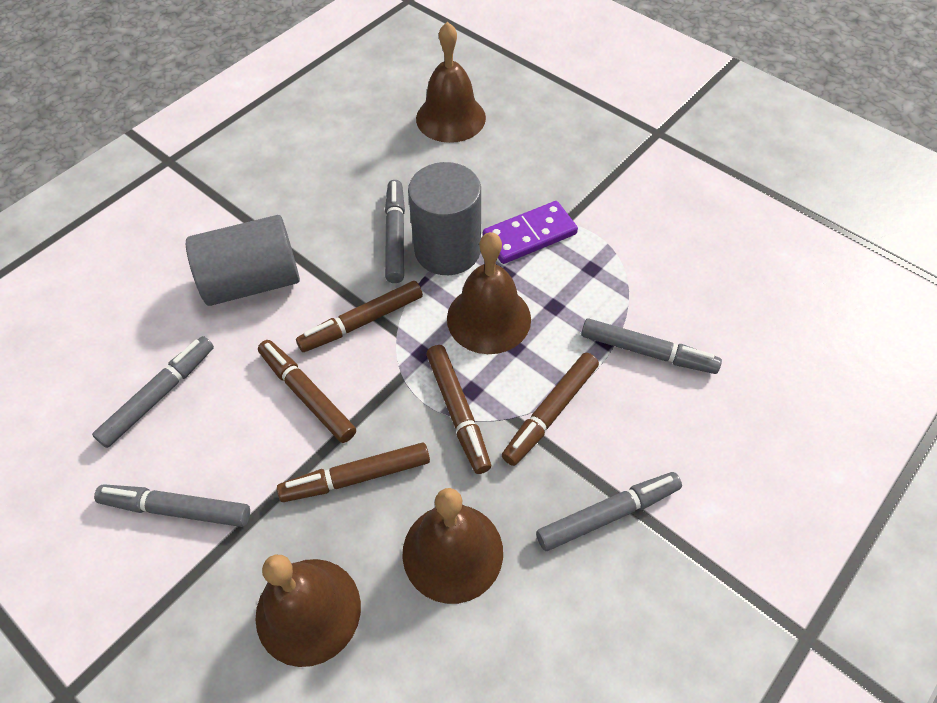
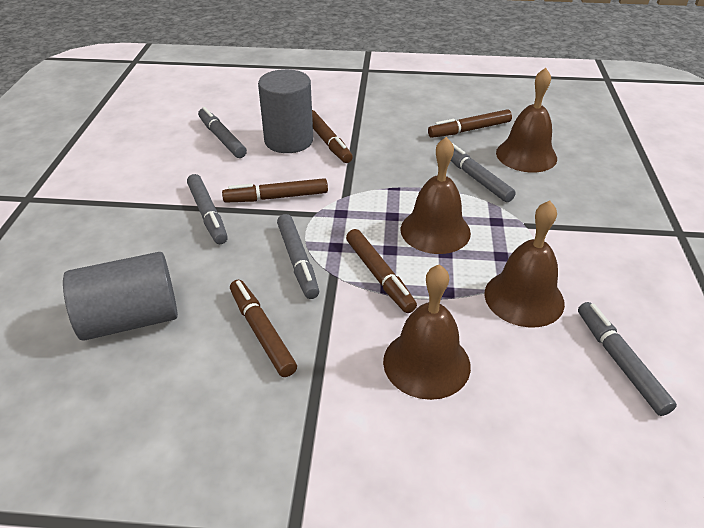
purple domino: [483,201,578,264] = 1 -> none = 0

